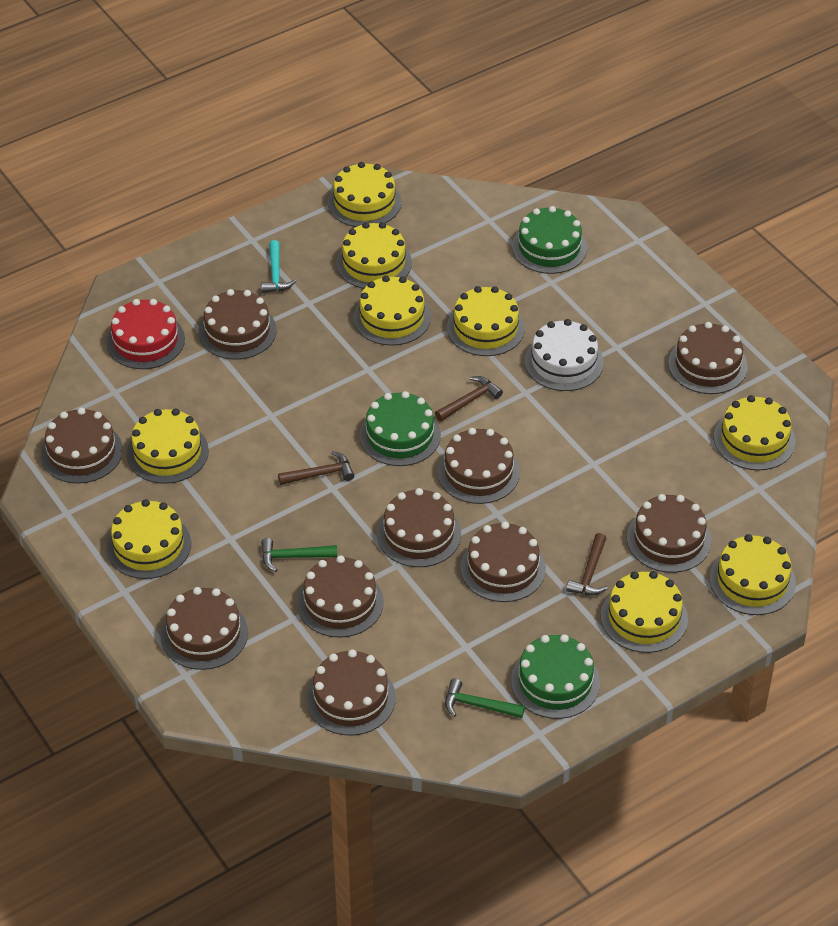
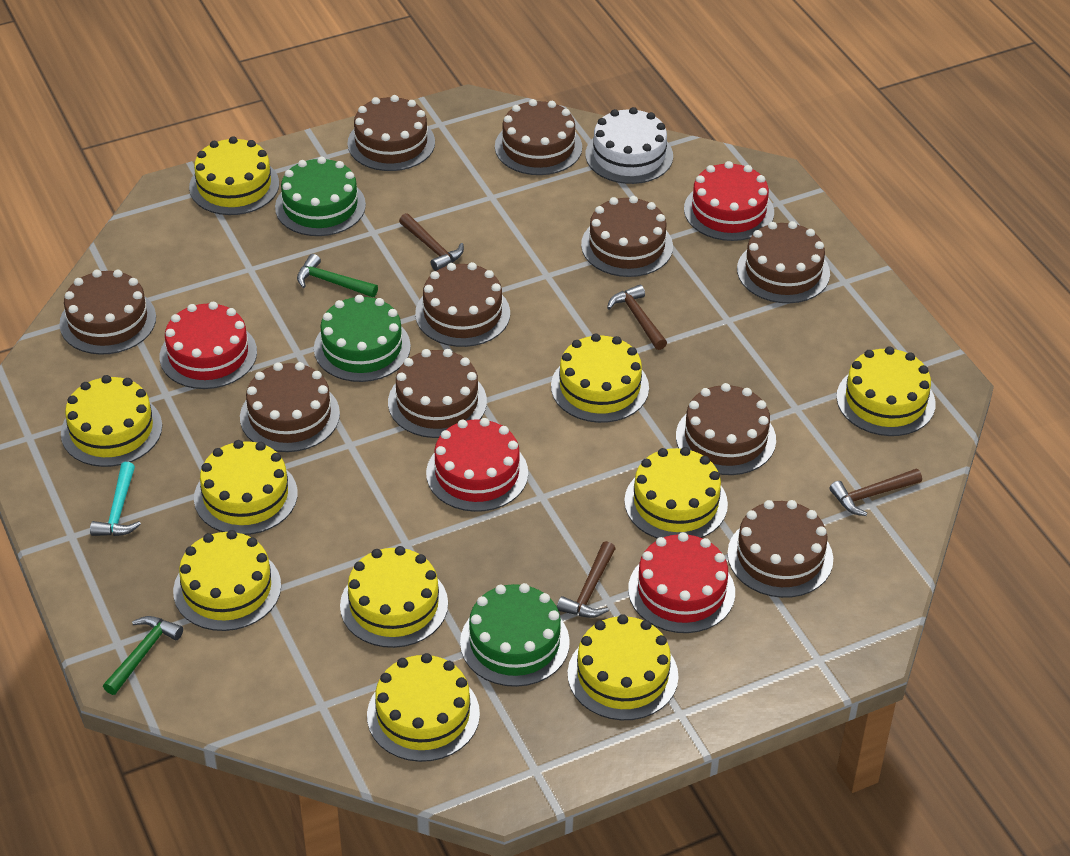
brown hammer: [278,451,354,485] [435,376,503,421] [566,533,608,595] = 3 -> [399,213,464,271] [557,541,616,618] [607,285,667,350] [829,469,922,516] = 4
red cake: [106,299,185,369] = 1 -> [160,302,257,389] [426,418,528,512] [628,532,735,633] [684,161,774,241] = 4
yellow cake: [106,499,191,579] [127,409,209,484] [328,162,402,227] [336,222,412,289] [353,275,431,346] [447,286,525,356] [601,571,688,653] [710,534,796,615] [714,395,795,470] = 9 -> [61,375,162,467] [173,530,281,631] [189,136,279,215] [194,440,298,535] [340,546,448,648] [367,653,480,762] [551,333,649,423] [568,614,678,720] [624,447,728,539] [836,346,936,436] = 10

